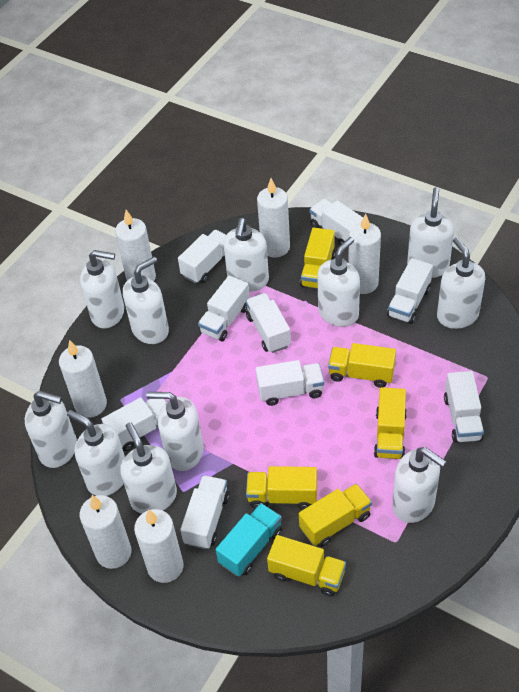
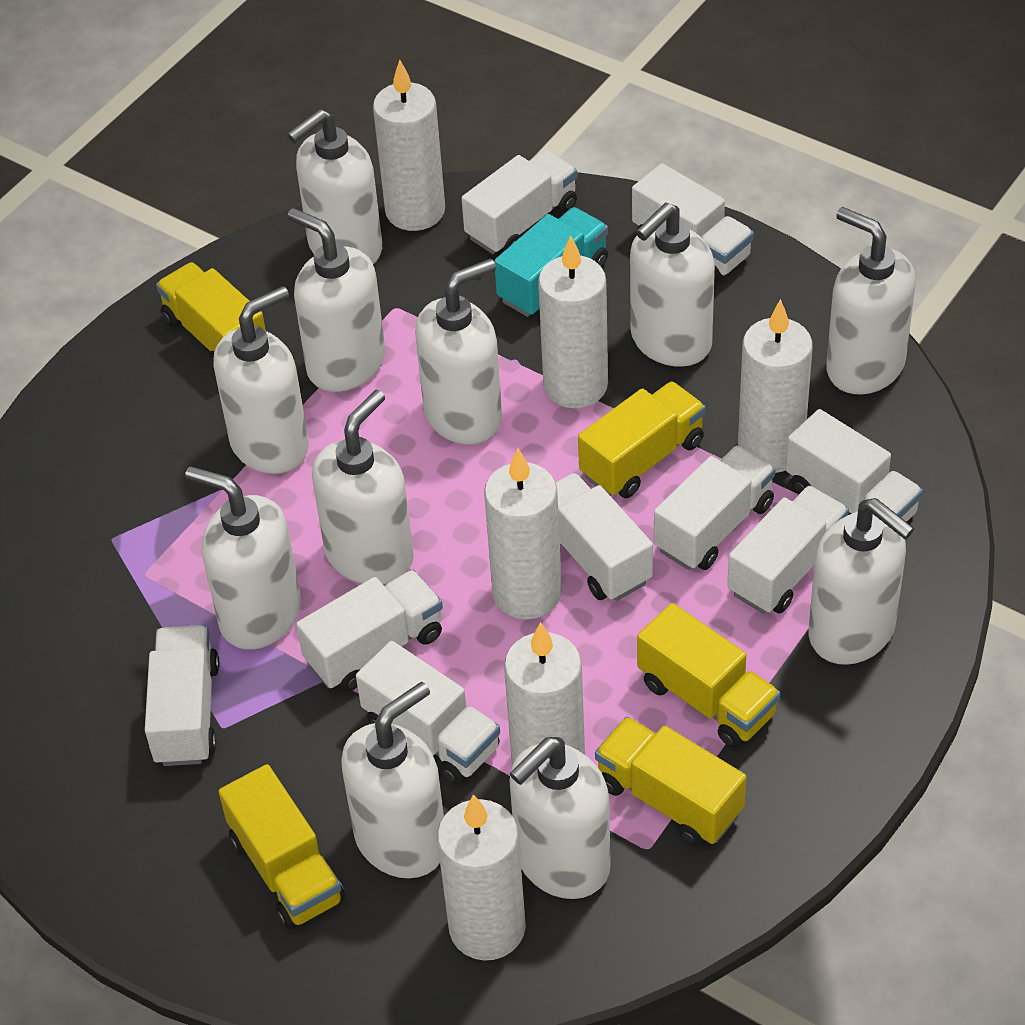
yellow truck: [246,466,317,510] [267,535,346,597] [299,484,372,547] [300,227,335,288] [328,343,396,388] [374,387,407,459] = 6 -> [156,262,266,365] [218,764,345,929] [578,381,706,498] [595,717,746,847] [637,603,780,748] = 5

